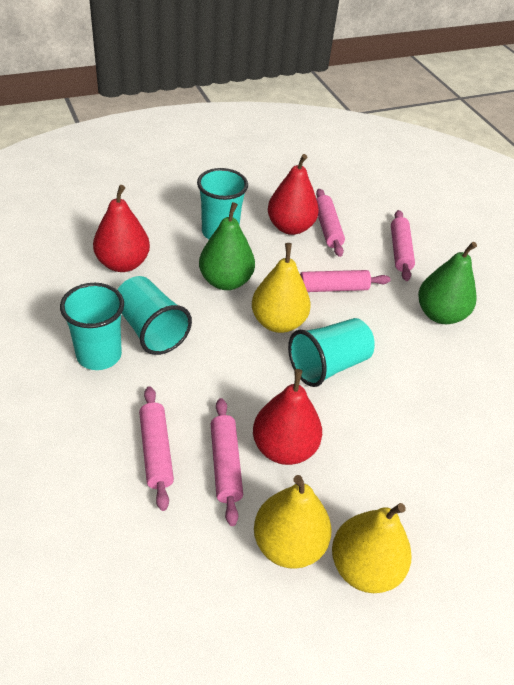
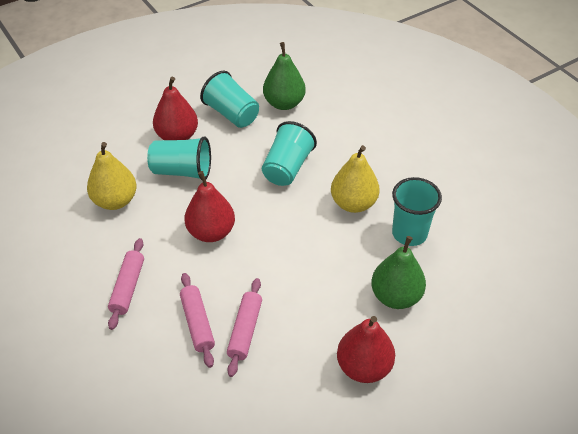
pink rolling pin: [139,386,174,511] [211,398,243,526] [300,270,390,292] [316,189,345,257] [391,210,415,281] = 5 -> [108,238,144,330] [180,273,215,368] [227,278,262,377] = 3
yellow pear: [252,243,311,333] [254,475,332,569] [332,503,412,593] = 3 -> [87,142,137,210] [331,145,380,213] = 2

